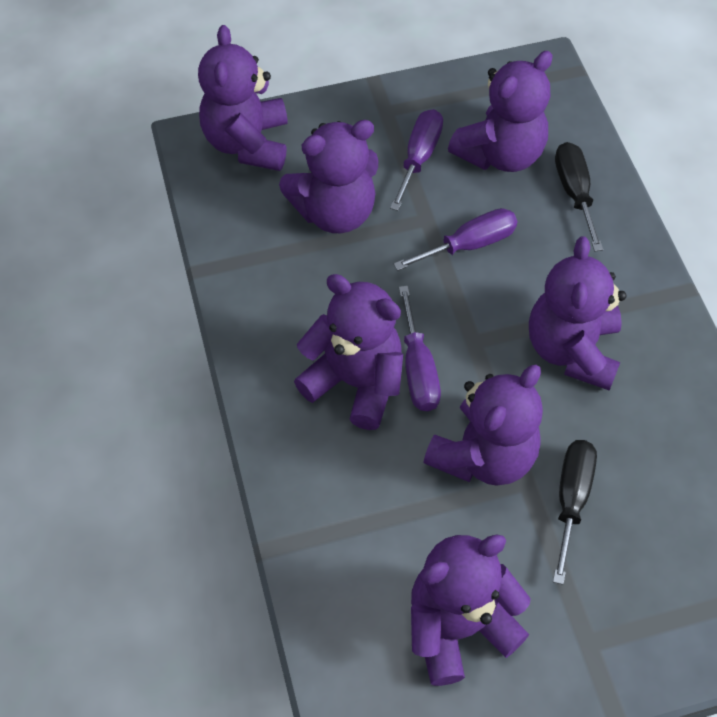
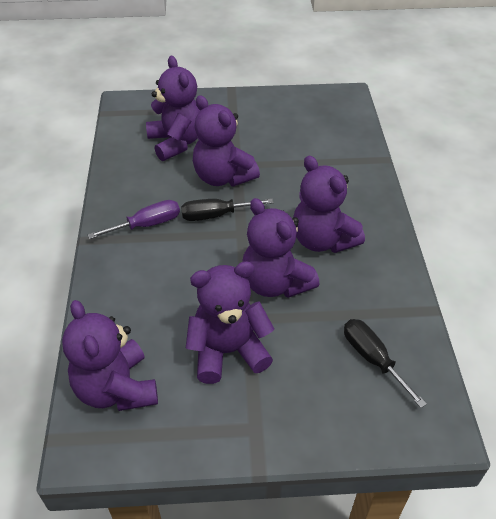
purple screwdriver: [390,109,443,211] [394,208,517,271] [399,286,441,411] = 3 -> [88,200,180,239] = 1
purple teddy bear: [198,25,288,171] [279,120,378,233] [294,274,403,430] [411,534,531,686] [423,365,543,486] [448,51,553,172] [529,236,627,391] = 7 -> [62,300,158,411] [146,56,200,161] [186,261,274,384] [193,95,260,187] [242,198,319,298] [293,156,365,253] = 6

